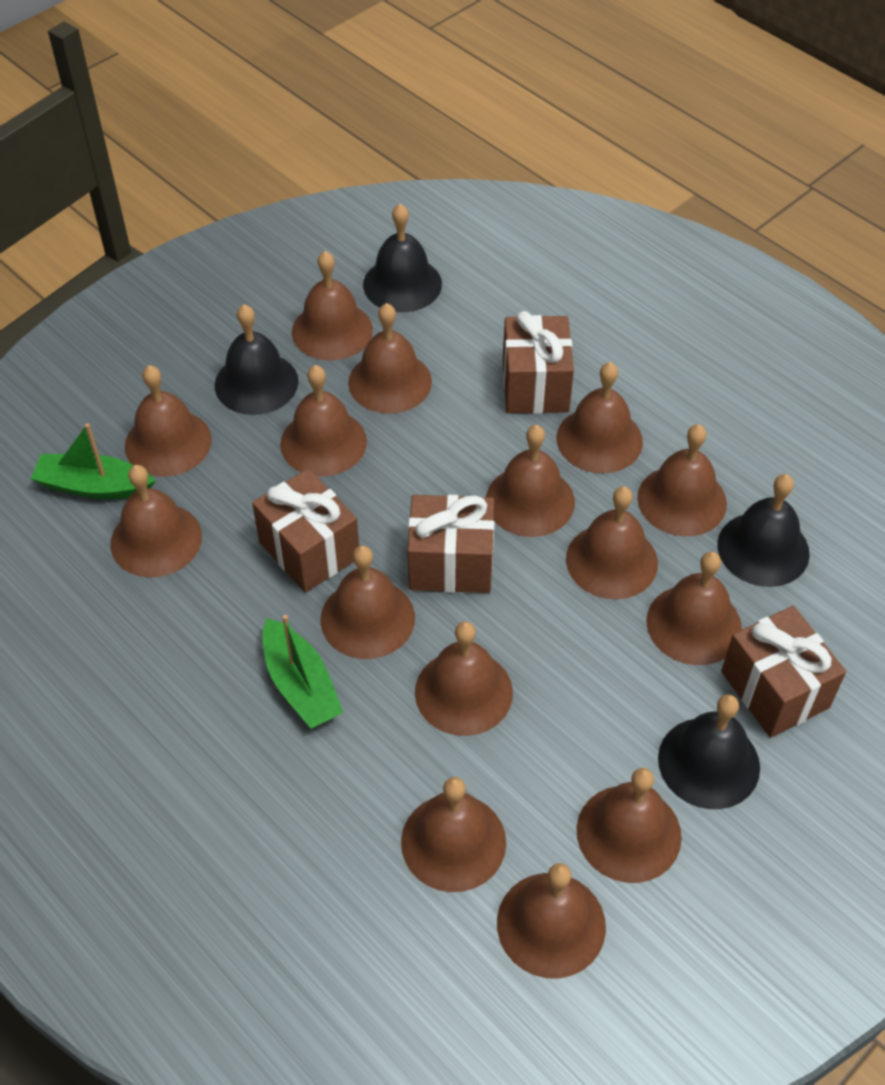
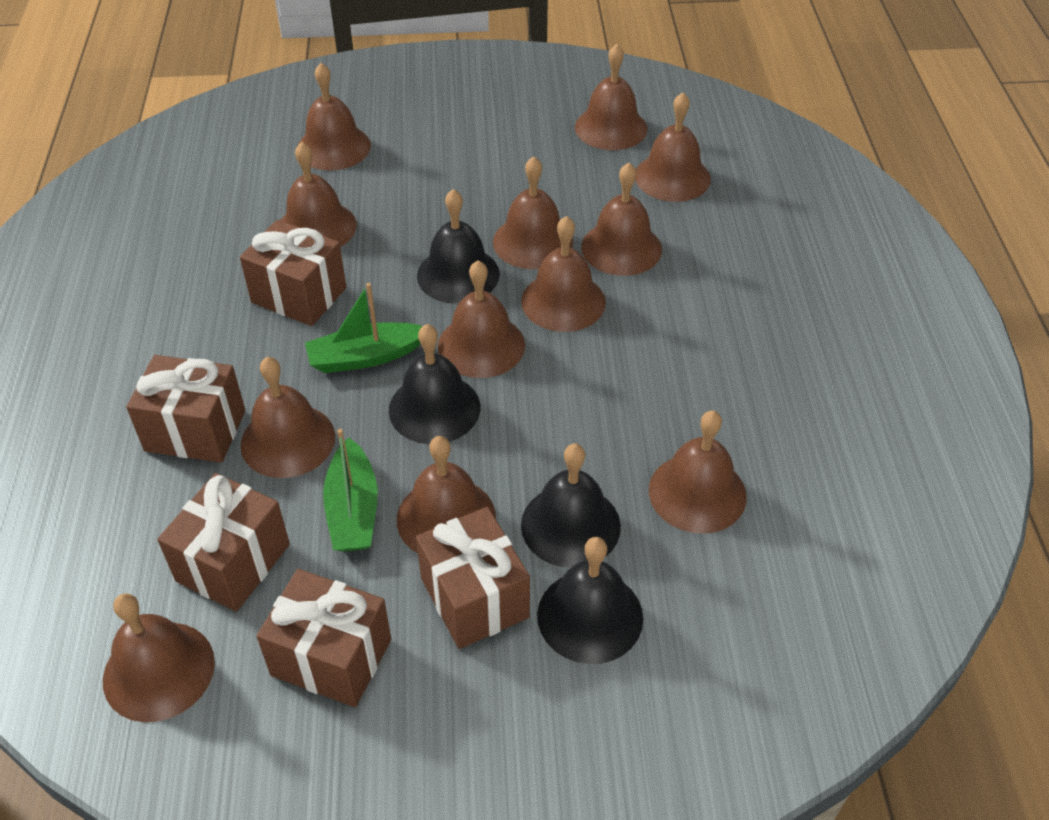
brown bell: [110,465,202,578] [125,365,212,477] [280,365,367,477] [292,251,373,360] [320,545,415,659] [348,303,432,414] [401,777,506,892] [415,621,513,736] [486,425,575,537] [497,863,606,978] [557,362,643,473] [566,486,658,600] [576,768,682,883] [637,424,727,536] [646,552,742,665] = 15 -> [103,593,215,722] [240,357,335,478] [280,142,357,247] [298,63,371,171] [397,436,496,553] [438,260,525,378] [493,156,573,269] [521,216,606,332] [575,44,647,150] [581,163,662,276] [635,92,711,202] [649,410,747,534] = 12
brown gift: [252,468,359,593] [408,495,494,593] [503,311,574,414] [721,606,846,738] = 4 -> [126,355,245,463] [157,473,290,612] [240,220,347,326] [256,569,391,707] [416,507,530,649] = 5

